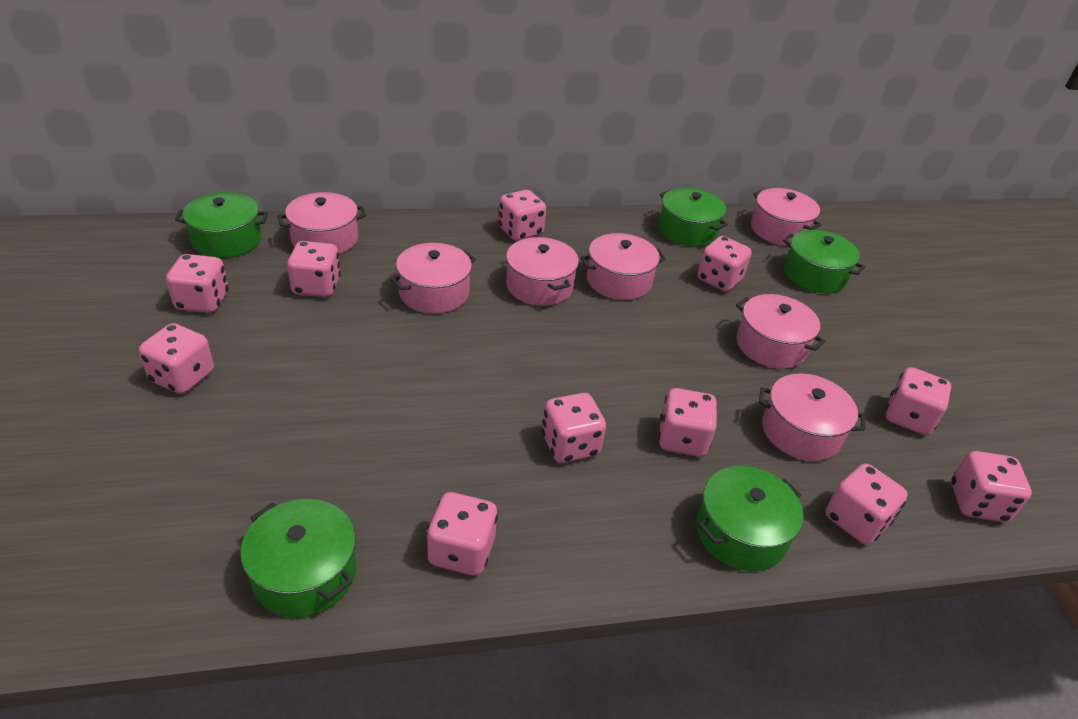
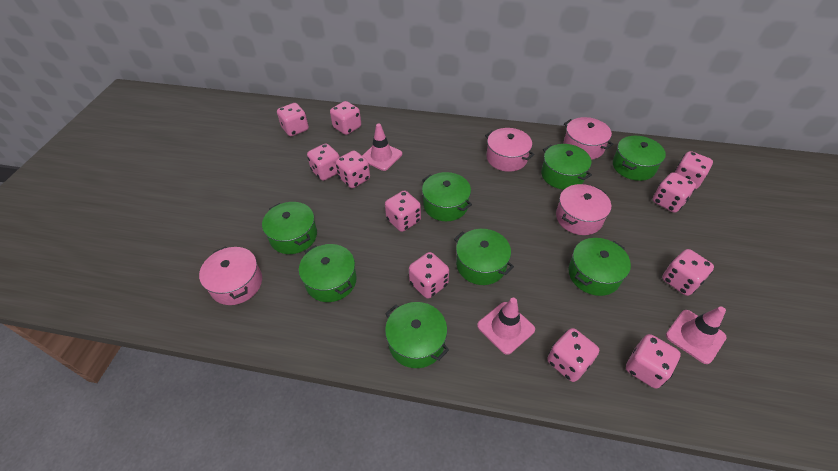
green pot: [175,192,268,258] [240,499,356,618] [659,188,728,247] [696,466,804,571] [783,230,865,293] = 5 -> [262,202,317,254] [299,244,357,302] [385,302,449,368] [422,172,472,221] [454,229,514,285] [541,144,592,190] [569,238,631,296] [613,136,666,181] = 8
pink pot: [278,192,366,254] [391,243,476,314] [506,237,579,306] [580,233,666,300] [736,294,825,369] [751,188,822,246] [759,373,865,461] = 7 -> [199,246,262,305] [485,128,534,172] [556,184,611,235] [563,117,613,160] = 4
pink traffic cone: none = 0 -> [362,124,402,171] [477,298,535,355] [666,306,727,364] = 3

